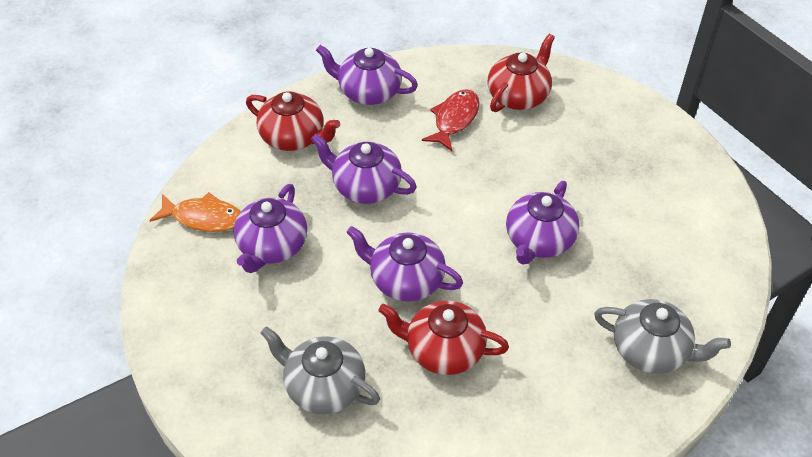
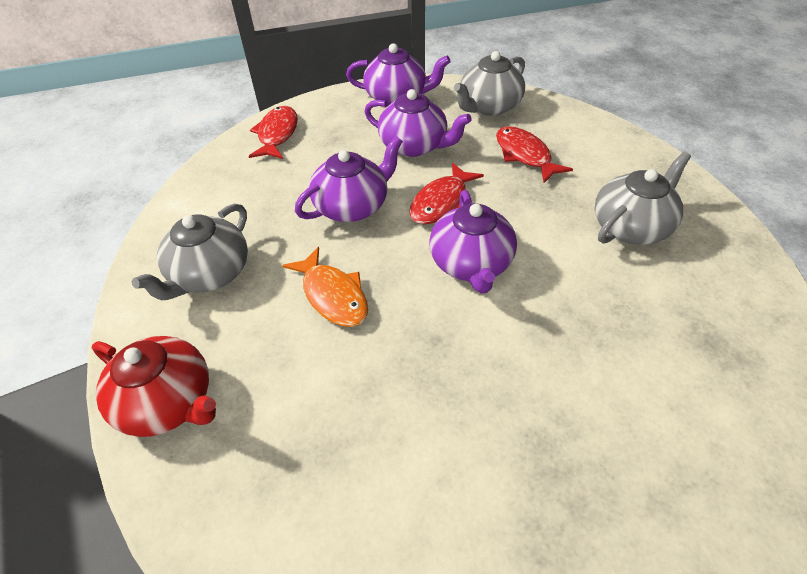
grey teapot: [261,326,380,414] [594,299,731,374] = 2 -> [132,204,248,300] [454,51,525,116] [595,152,691,245] = 3
purple teapot: [234,184,307,273] [311,134,417,204] [316,45,418,105] [346,226,463,301] [506,181,580,265] = 5 -> [295,136,403,222] [346,43,451,106] [364,89,472,157] [430,190,517,294] = 4
red fish: [422,89,480,151] = 1 -> [249,106,298,159] [409,163,484,224] [496,126,573,183] = 3
red teapot: [246,91,340,151] [378,300,509,375] [487,34,555,112] = 3 -> [92,336,216,437] = 1

